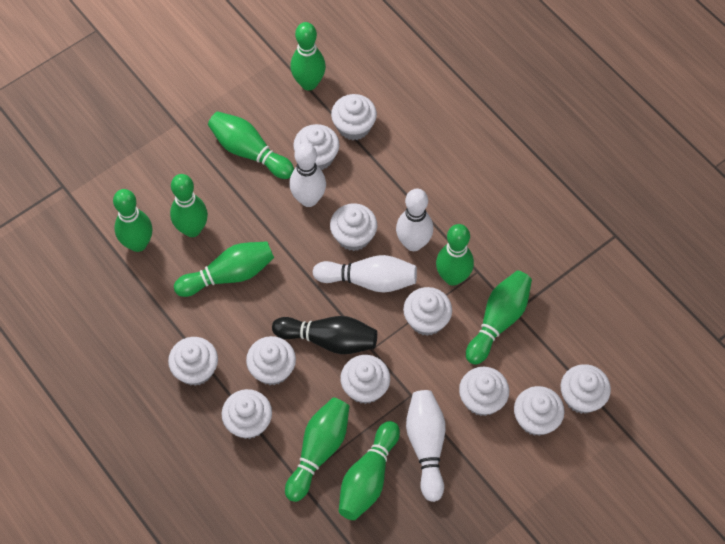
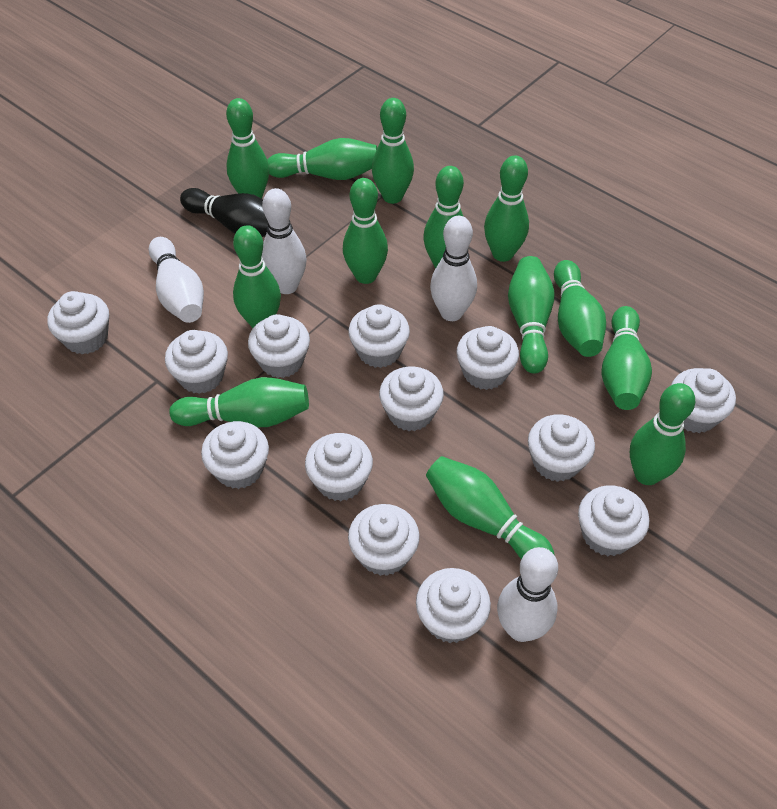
green bowling pin: [113,189,152,252] [170,174,208,237] [174,241,274,297] [208,111,294,179] [285,397,350,502] [290,22,326,91] [339,421,400,520] [436,224,474,286] [466,270,532,365] = 9 -> [169,377,309,427] [226,98,269,199] [233,225,281,328] [267,138,377,180] [343,178,388,284] [372,98,414,204] [423,166,464,268] [426,456,554,559] [484,156,529,262] [508,256,555,374] [554,260,606,357] [601,306,652,410] [630,383,695,485] = 13
white cupcake: [168,337,218,386] [221,389,272,439] [246,336,296,386] [293,124,340,170] [330,203,377,251] [331,94,377,140] [340,355,390,404] [403,287,452,336] [459,367,509,416] [514,386,565,436] [561,364,611,414] = 11 -> [47,291,109,354] [165,330,228,394] [201,421,269,489] [248,314,310,378] [305,433,373,501] [348,304,410,368] [348,504,420,576] [379,367,444,431] [416,568,491,643] [457,326,519,390] [528,414,595,482] [578,485,649,556] [671,368,736,433] = 13

